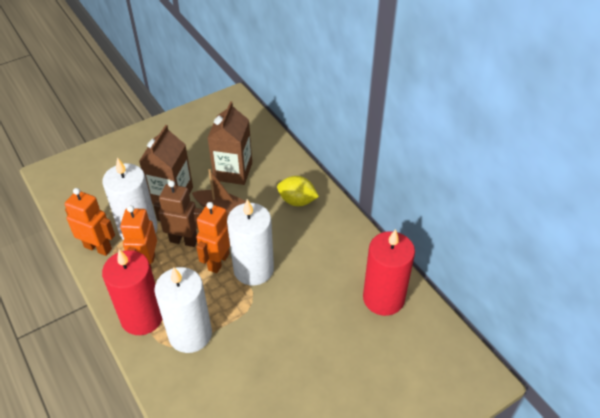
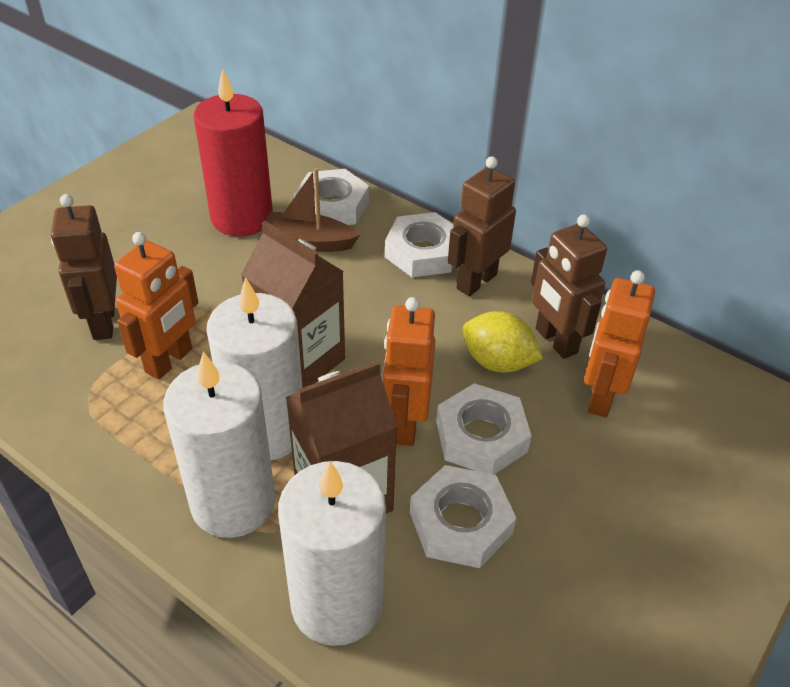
brown robot: [153,180,202,247] = 1 -> [51,194,117,340] [448,156,516,296] [531,214,607,359] = 3
red candle: [102,249,163,335] [363,229,415,316] = 2 -> [194,68,273,236] = 1
white nut: none = 0 -> [294,169,369,225] [385,212,454,277] [410,465,516,568] [436,383,532,475] = 4

